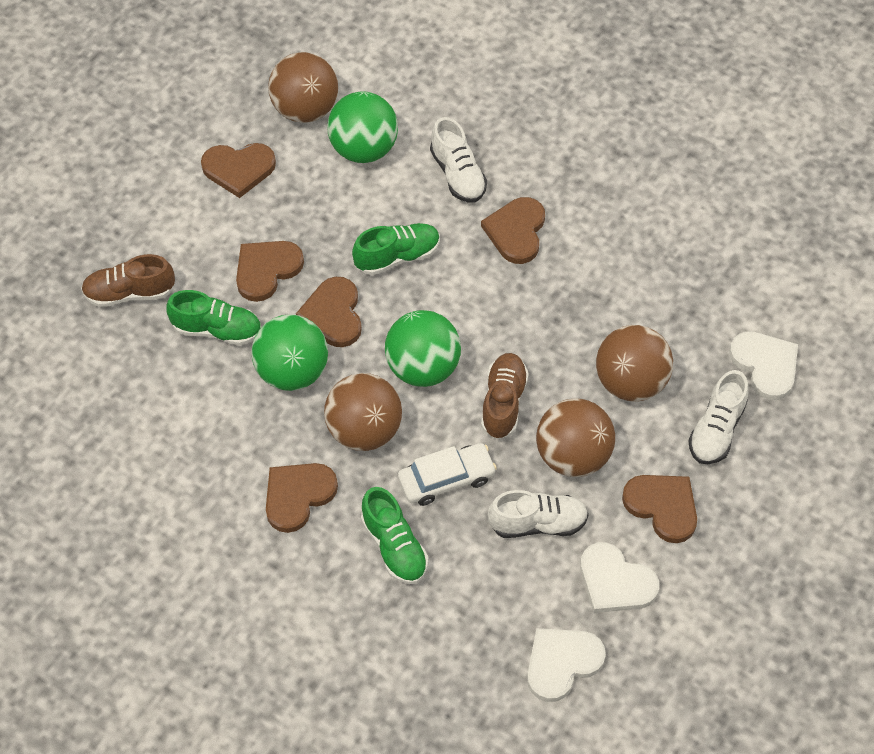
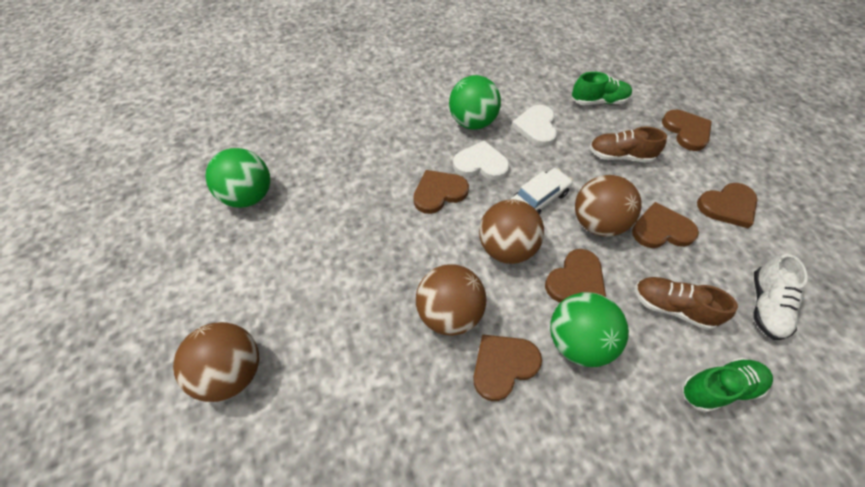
green shoe: [166,290,261,346] [352,223,440,275] [361,487,428,584] = 3 -> [572,72,632,105] [682,357,773,412] = 2
white heart: [527,628,606,702] [580,542,659,613] [729,331,798,400] = 3 -> [453,140,510,180] [512,105,557,146] = 2
white shoe: [430,117,487,203] [488,490,589,538] [688,370,748,464] = 3 -> [754,254,807,340] = 1

